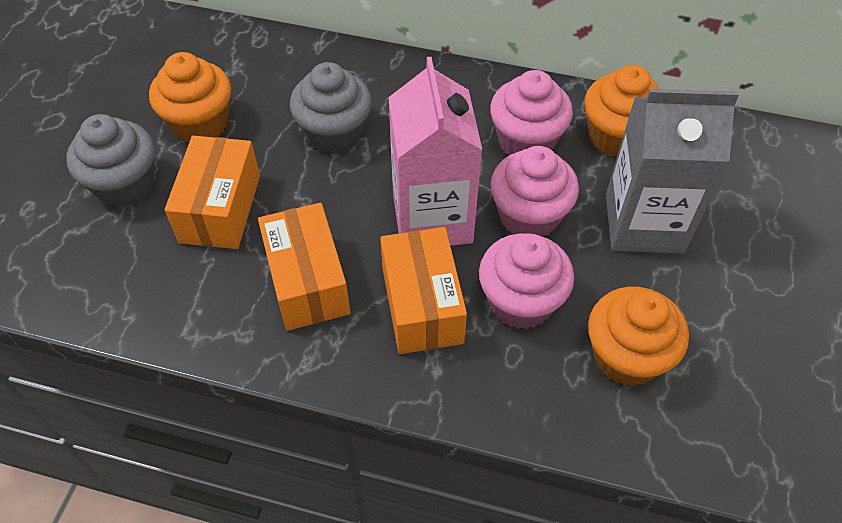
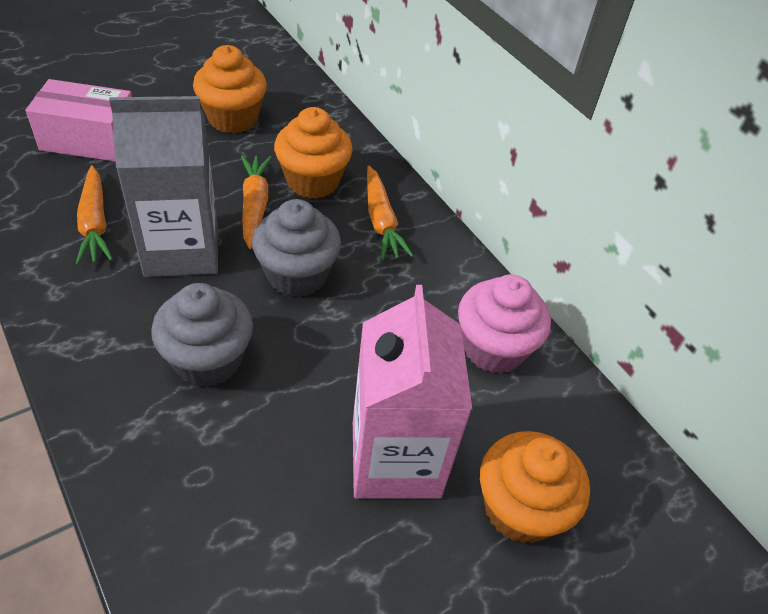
orange box: [165,136,260,249] [258,203,350,331] [380,227,467,354] = 3 -> none = 0
orange carrot: none = 0 -> [76,165,113,265] [241,155,271,249] [367,166,413,260] = 3
pink box: none = 0 -> [26,79,132,162] = 1
pink cupcake: [479,233,574,329] [490,70,573,155] [490,146,579,237] = 3 -> [458,274,551,374] = 1

